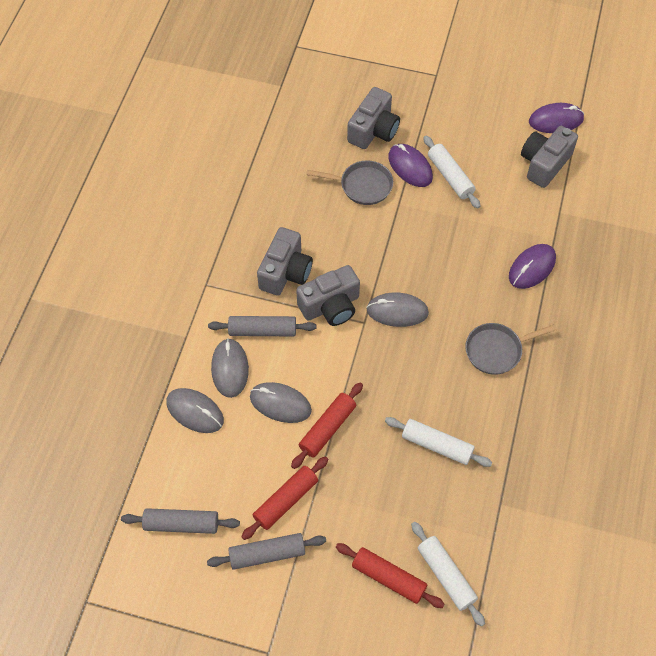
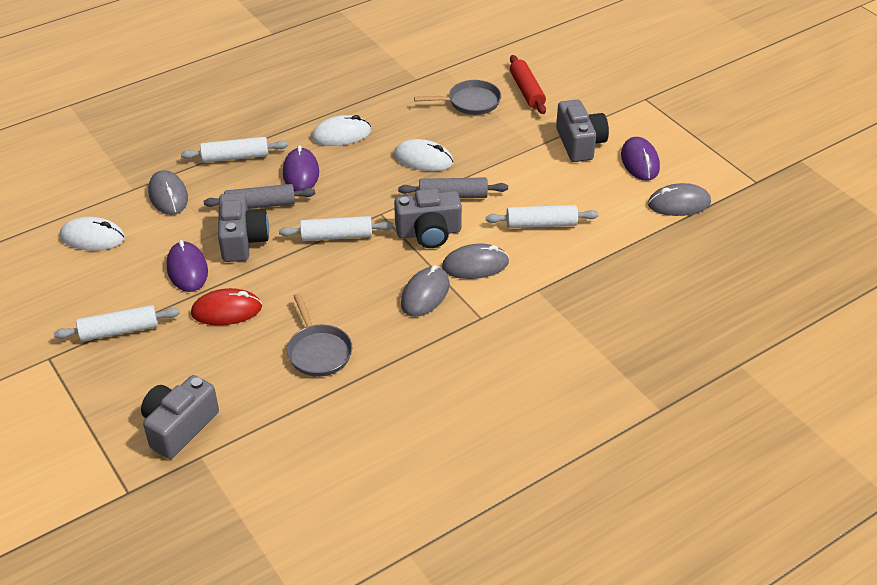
grey rolling pin: [121,508,240,534] [207,533,326,570] [208,316,316,336] = 3 -> [204,184,315,209] [398,177,508,198] = 2
red mouse: none = 0 -> [191,288,262,325] = 1
red rolling pin: [241,456,328,540] [291,382,363,469] [336,543,445,608] = 3 -> [510,55,546,114] = 1
white mouse: none = 0 -> [60,217,125,251] [312,115,371,146] [394,139,453,171] = 3
white rolling pin: [385,417,492,467] [411,522,485,626] [423,136,480,209] = 3 -> [54,305,180,341] [181,137,288,163] [279,216,393,241] [486,205,598,228] = 4

